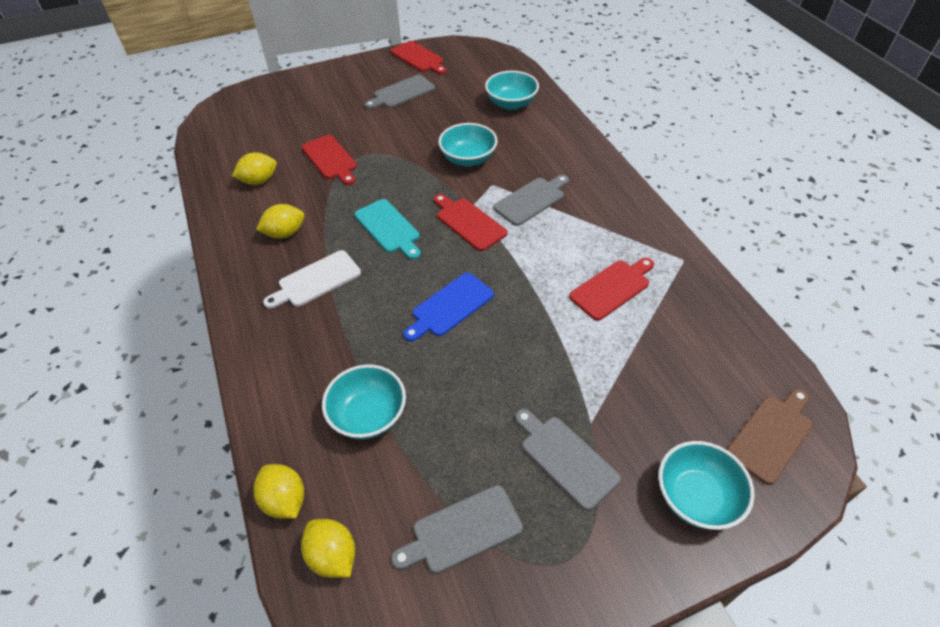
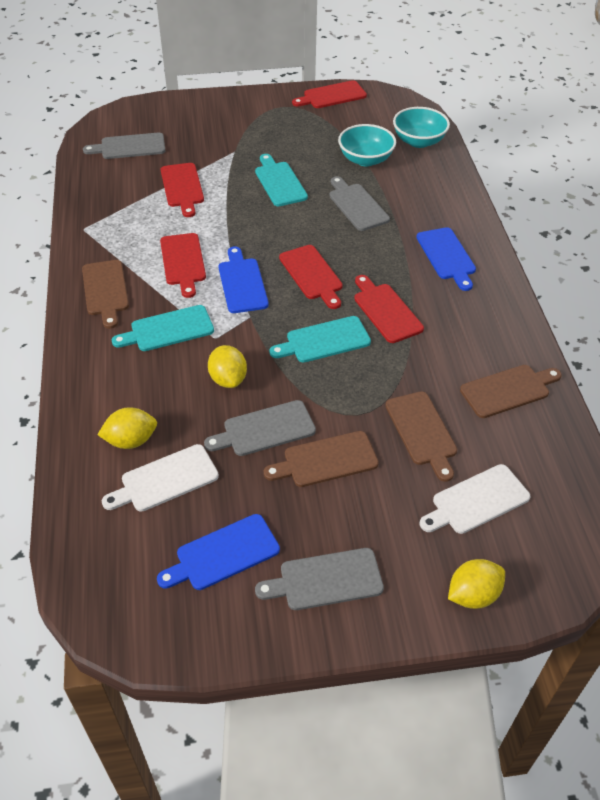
blue cutting board: [404,273,494,342] = 1 -> [157,514,280,590] [218,246,269,313] [416,227,476,291] = 3
brown cutting board: [727,389,813,485] = 1 -> [82,260,129,329] [264,431,379,487] [385,391,457,482] [460,365,562,418] = 4
red cutting board: [302,135,357,185] [391,41,447,74] [434,194,507,251] [569,258,654,321] = 4 -> [160,233,206,298] [161,163,204,217] [279,245,343,309] [292,80,367,108] [354,275,424,343] = 5
turquoise bowl: [322,364,406,439] [438,123,498,167] [485,71,539,110] [658,441,755,530] = 4 -> [338,124,396,166] [393,107,450,148] = 2
turquoise cutting board: [354,199,421,260] = 1 -> [112,305,214,351] [255,154,308,206] [269,316,371,362] = 3
white cutting board: [263,250,361,309] = 1 -> [102,444,219,512] [420,464,530,534] = 2
yellow lemon: [232,152,277,185] [253,464,304,519] [256,204,304,239] [301,519,355,578] = 4 -> [97,407,157,449] [208,345,247,388] [448,559,505,609] = 3

